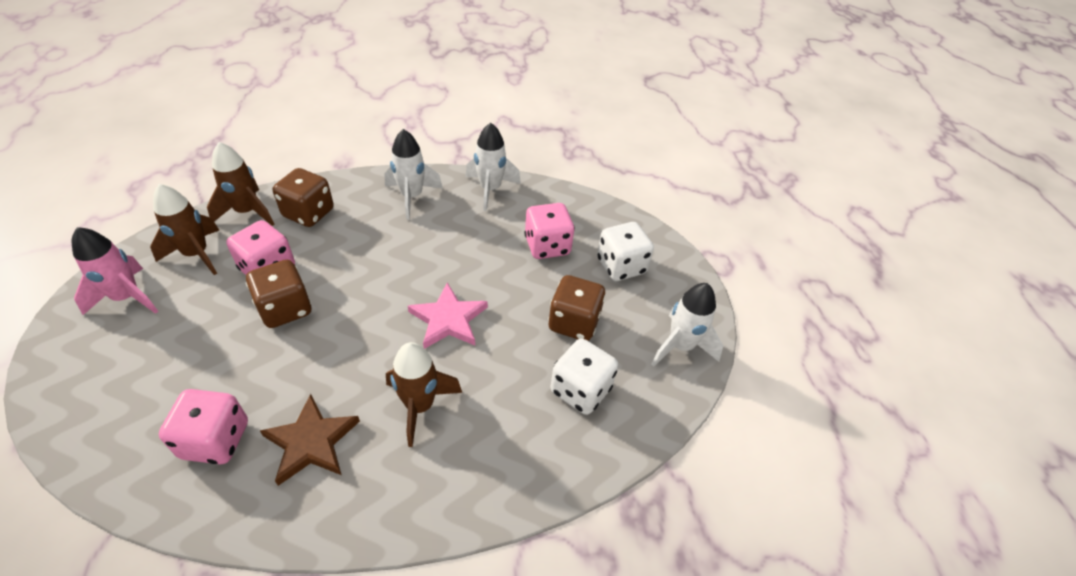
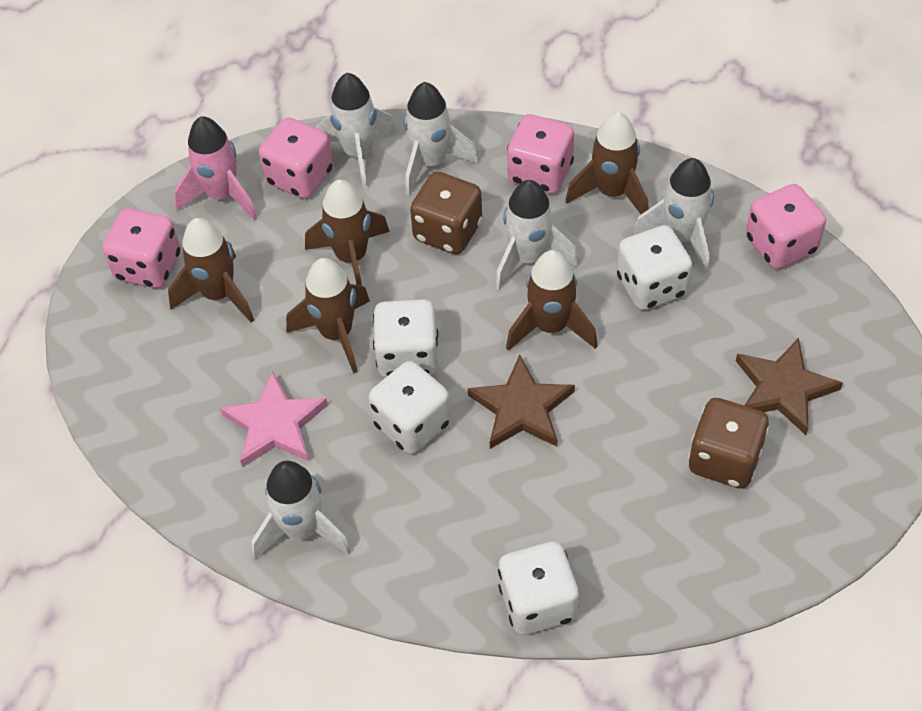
brown dice: [246,260,312,328] [273,168,334,227] [548,275,606,341] = 3 -> [410,172,482,254] [688,398,769,488] = 2
brown rocket: [150,184,219,275] [207,142,274,226] [386,342,462,447] = 3 -> [168,218,254,323] [286,258,370,374] [305,180,390,285] [506,250,598,351] [565,112,649,214] = 5
brown star: [260,394,360,486] = 1 -> [468,355,575,449] [736,338,843,435] = 2
pink dice: [159,389,248,464] [226,220,295,275] [524,203,575,259] = 3 -> [103,208,181,288] [259,118,333,199] [507,114,574,194] [746,184,826,269] = 4
white dice: [551,339,618,415] [597,222,654,281] = 2 -> [368,361,451,454] [373,299,438,378] [498,541,579,635] [617,225,693,310] = 4
white rocket: [384,129,443,220] [466,123,521,211] [651,283,723,366] = 3 -> [251,461,352,559] [316,73,397,189] [404,82,478,196] [495,180,578,290] [633,158,714,274] = 5

